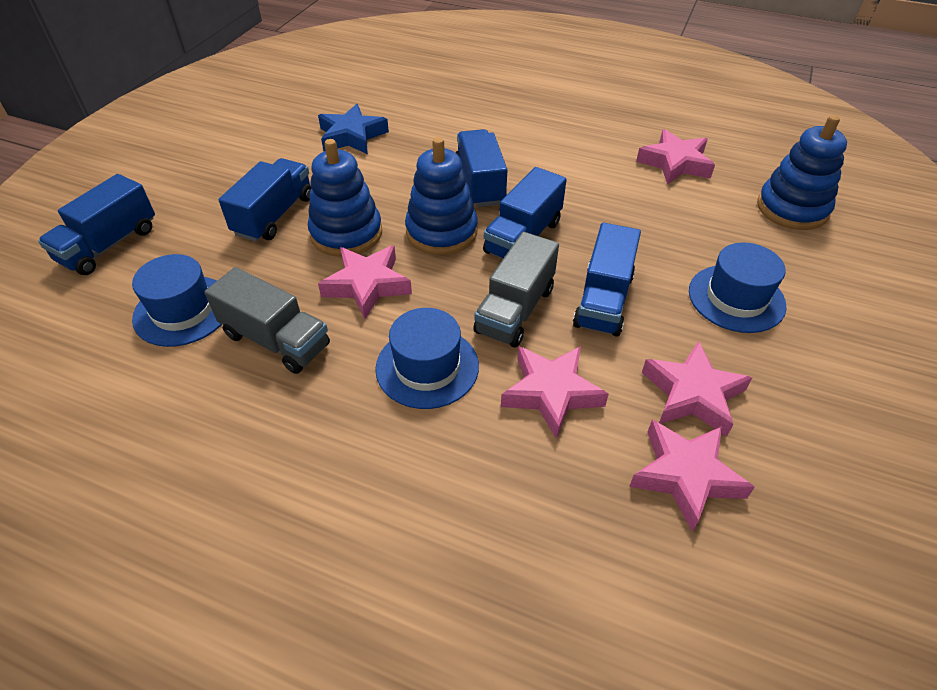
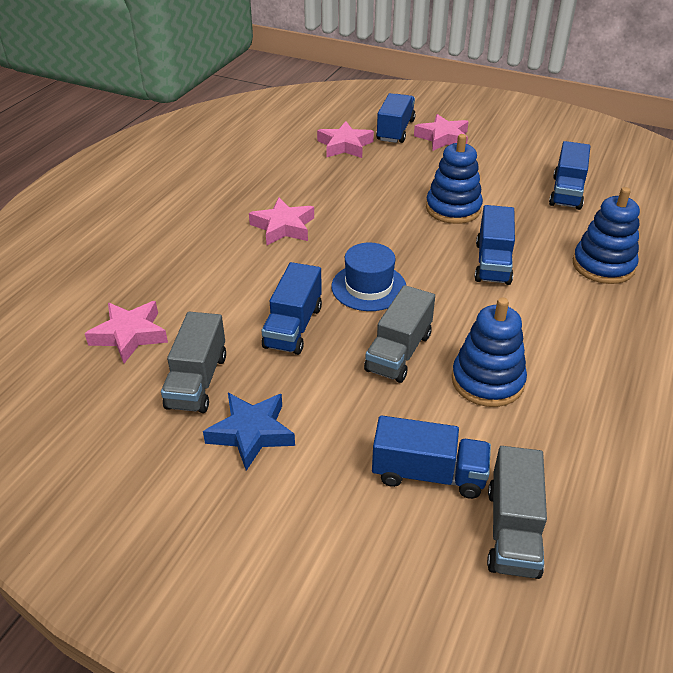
blue hat: [132,254,222,347] [375,308,479,409] [689,243,787,333] = 3 -> [331,243,406,311] = 1
grey truck: [205,267,330,374] [473,232,559,348] = 2 -> [161,312,226,413] [364,285,435,383] [487,446,547,579] = 3
pink star: [318,245,412,319] [501,346,609,439] [629,420,755,532] [636,129,715,185] [642,341,752,437] = 5 -> [85,301,168,363] [249,198,314,245] [317,121,374,158] [414,114,469,151] = 4

